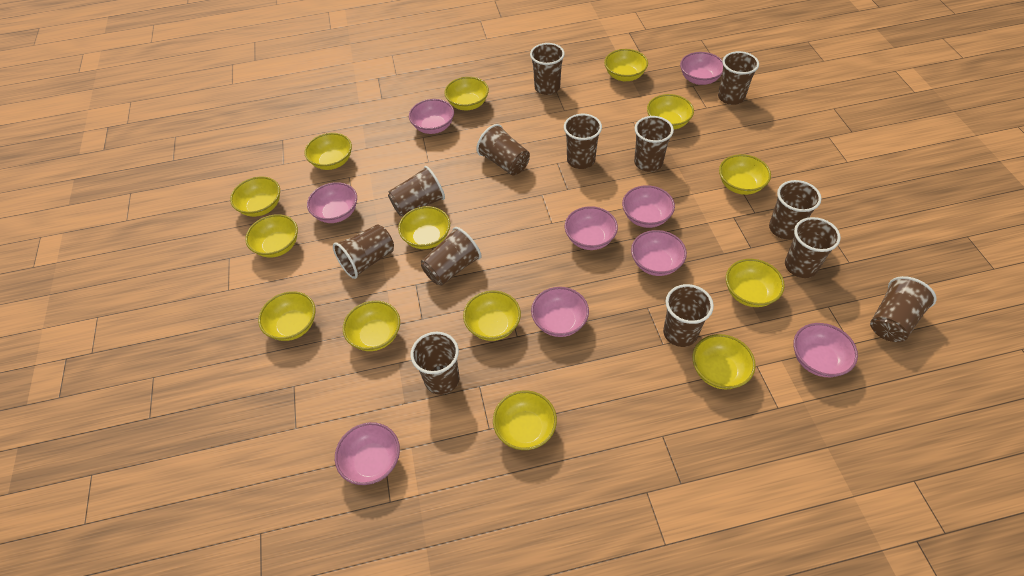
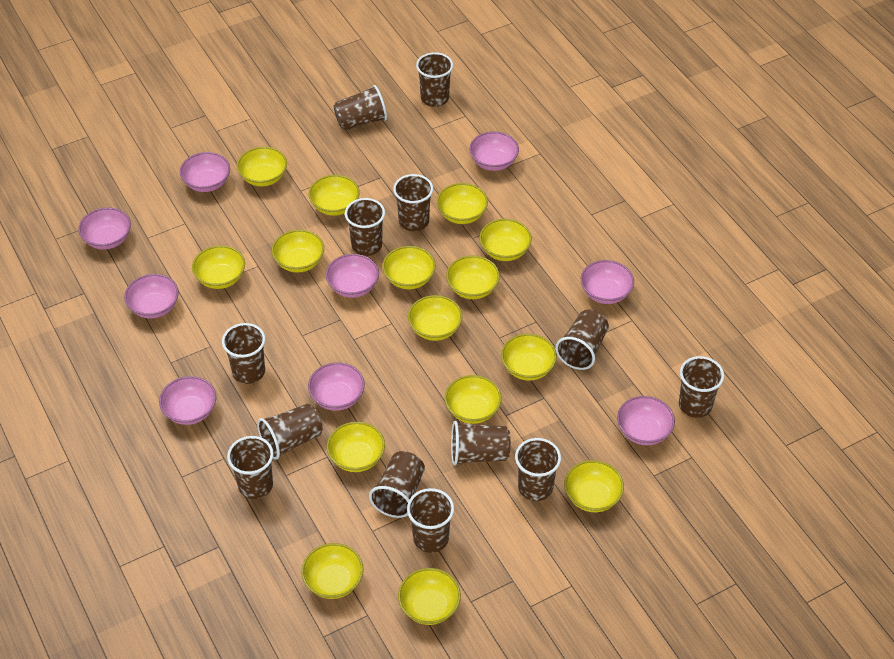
yellow bowl: [230,177,280,217] [245,214,298,258] [258,291,315,341] [304,133,352,170] [343,301,400,351] [398,206,450,249] [444,77,489,110] [463,291,521,341] [493,390,557,450] [604,49,648,81] [647,94,694,130] [692,334,756,389] [719,154,771,195] [726,259,785,307] = 14 -> [192,245,245,289] [237,147,287,186] [272,230,324,273] [301,543,364,599] [308,175,360,216] [327,422,385,472] [382,246,436,289] [398,568,461,625] [408,295,462,341] [437,183,488,224] [445,375,502,424] [446,255,500,299] [479,219,532,261] [501,334,557,381] [564,460,624,512] = 15

